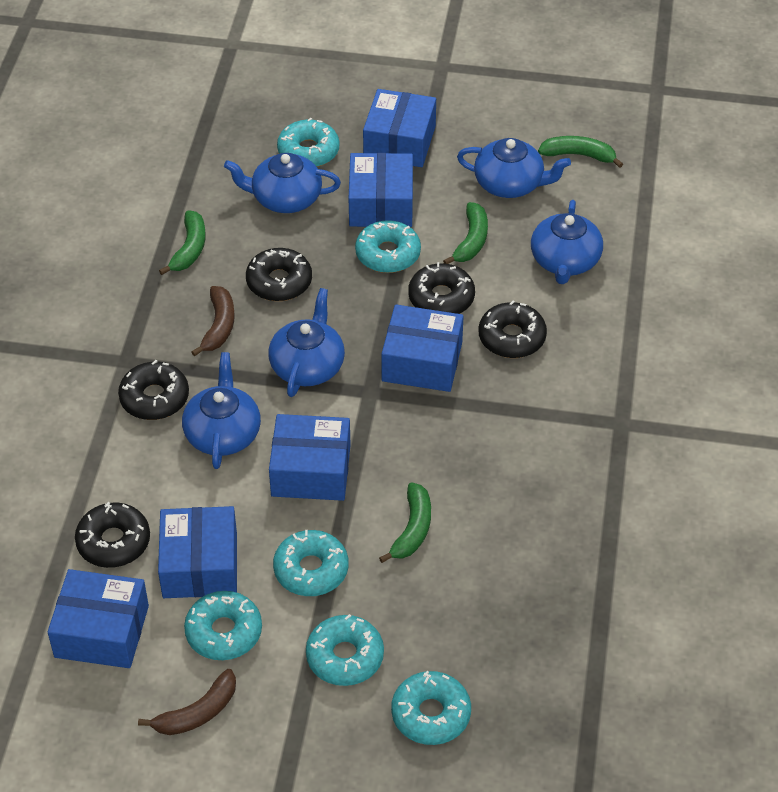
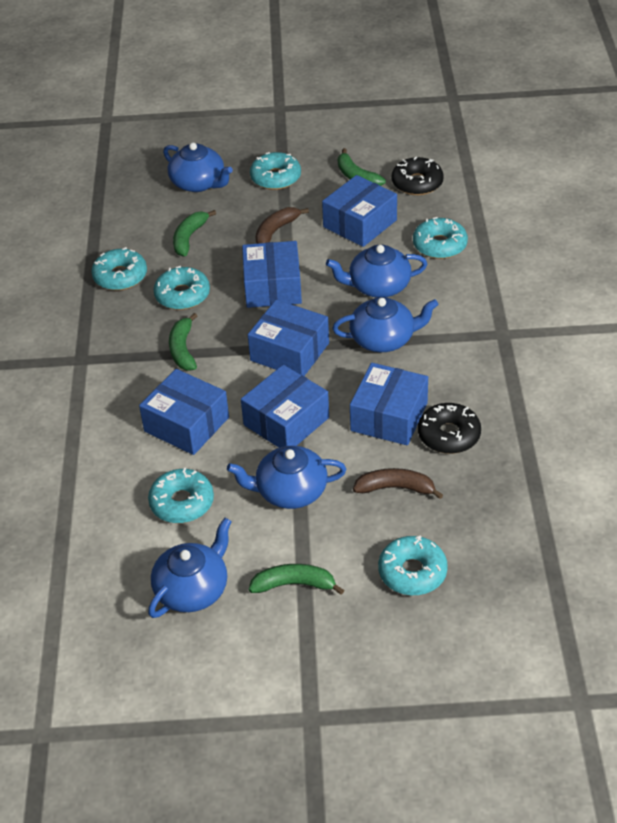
black donut: [75,502,150,568] [118,360,189,420] [246,248,312,301] [408,262,475,314] [479,301,547,358] = 5 -> [392,157,444,195] [418,403,481,454] = 2

